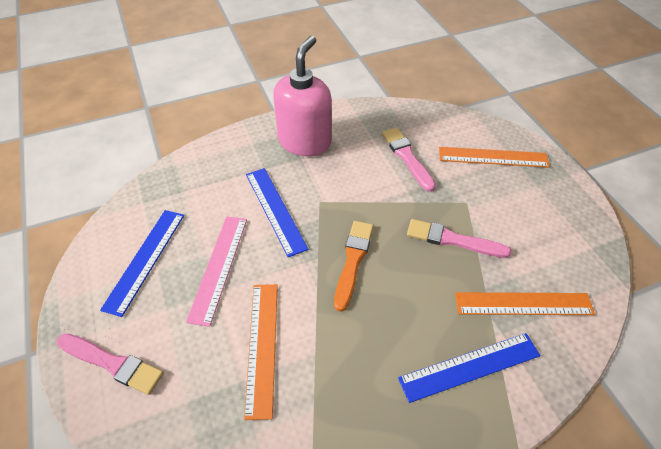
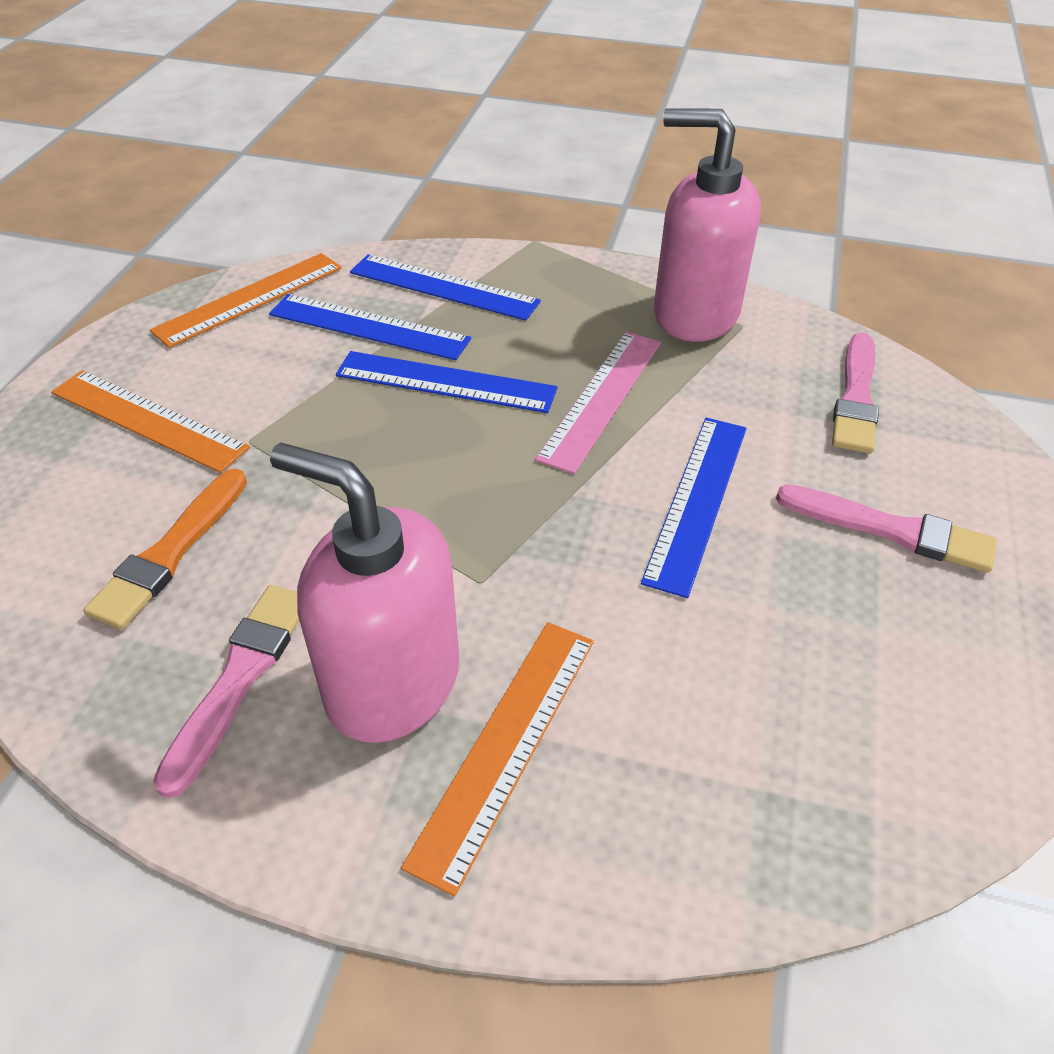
blue ruler: [100,210,184,317] [246,168,309,258] [398,333,541,403] = 3 -> [269,294,471,360] [336,351,558,413] [350,254,541,321] [641,418,746,598] = 4
pink soap dispenser: [273,36,332,156] = 1 -> [270,443,459,743] [654,108,761,342] = 2

